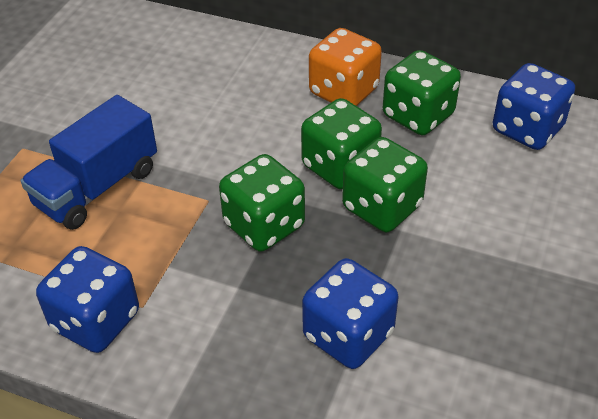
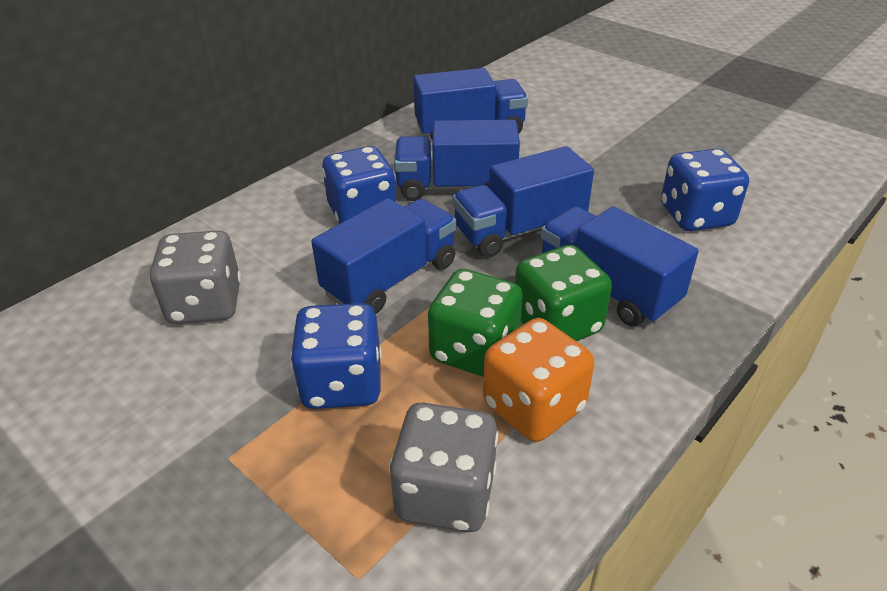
blue truck: [21,95,157,230] = 1 -> [311,198,456,314] [394,120,520,201] [413,68,528,139] [452,146,594,258] [541,206,699,326] = 5
green dice: [219,154,305,252] [301,98,382,189] [342,137,428,232] [383,50,461,135] = 4 -> [428,269,523,377] [515,245,612,341] = 2
grey dice: none = 0 -> [149,230,241,324] [389,402,498,532] = 2

